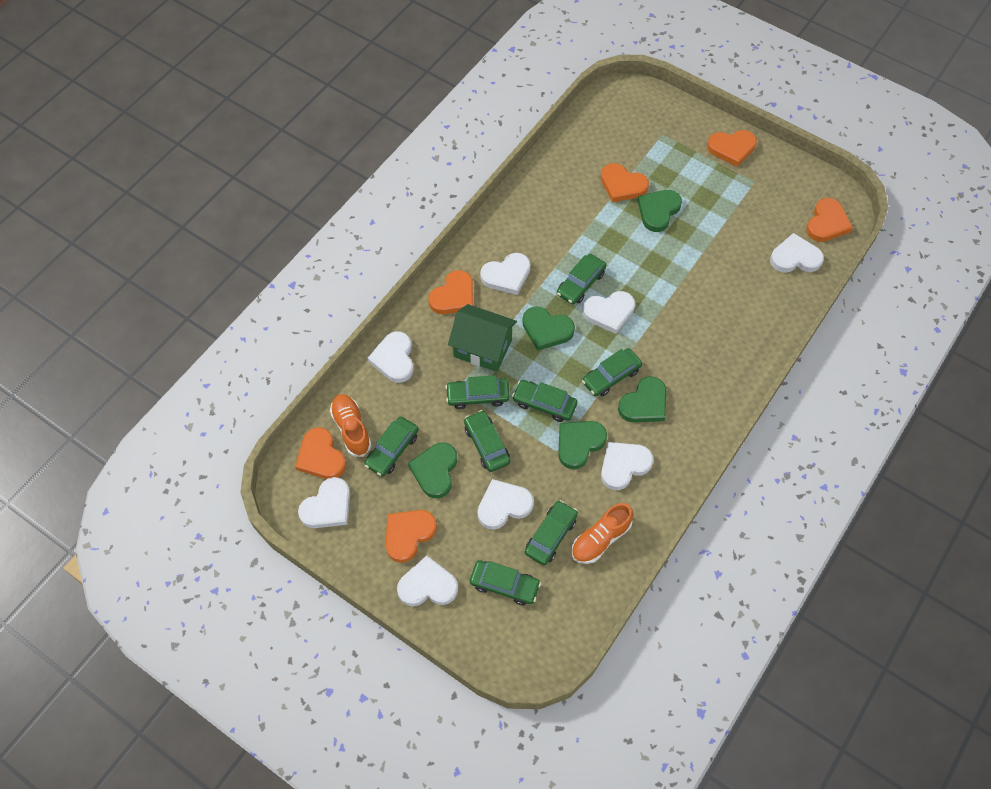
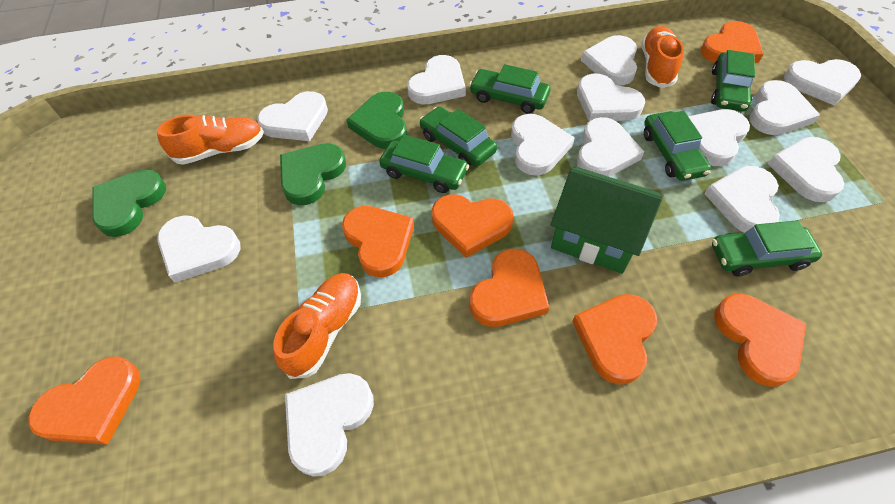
green car: [365,417,419,477] [445,375,510,409] [464,410,510,472] [470,560,541,605] [512,380,577,422] [525,500,578,565] [557,254,606,305] [582,348,642,396] = 8 -> [379,135,469,193] [419,106,497,166] [469,64,551,114] [644,111,711,181] [711,50,755,112] [712,220,822,277] = 6
green heart: [408,443,457,498] [522,306,575,351] [558,421,607,469] [618,376,666,422] [638,190,682,232] = 5 -> [92,169,166,237] [280,143,346,205] [347,92,407,149] = 3
orange heart: [295,428,346,479] [386,510,437,563] [428,270,473,314] [601,163,649,202] [707,130,757,167] [806,198,853,242] = 6 -> [28,356,141,445] [342,206,414,277] [432,194,514,258] [470,249,549,327] [572,294,657,385] [701,21,763,63] [714,293,806,387] = 7
orange shoe: [330,394,372,457] [571,503,633,564] = 2 -> [157,114,264,165] [273,273,361,379] [641,26,684,88] = 3
white heart: [298,477,350,528] [368,331,414,383] [397,555,458,606] [477,479,534,530] [480,253,530,295] [582,291,635,334] [601,442,653,490] [770,233,824,273] = 8 -> [157,215,240,282] [257,91,328,141] [285,373,374,477] [407,55,466,104] [511,114,575,176] [577,74,645,121] [577,117,644,177] [581,35,637,85] [688,109,750,166] [704,166,780,233] [749,80,820,135] [768,137,844,202] [784,59,861,106] = 13

